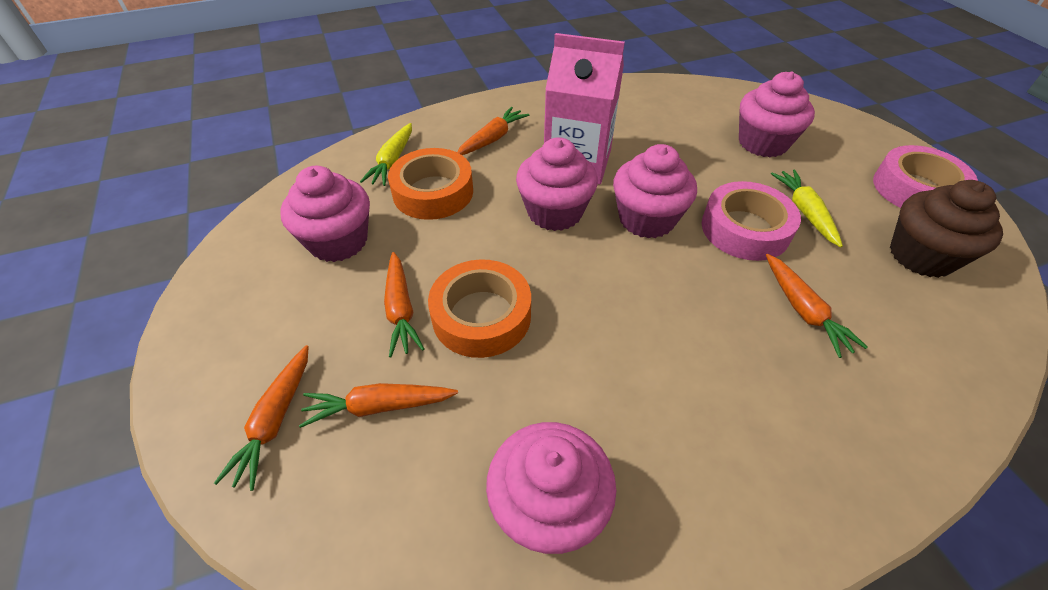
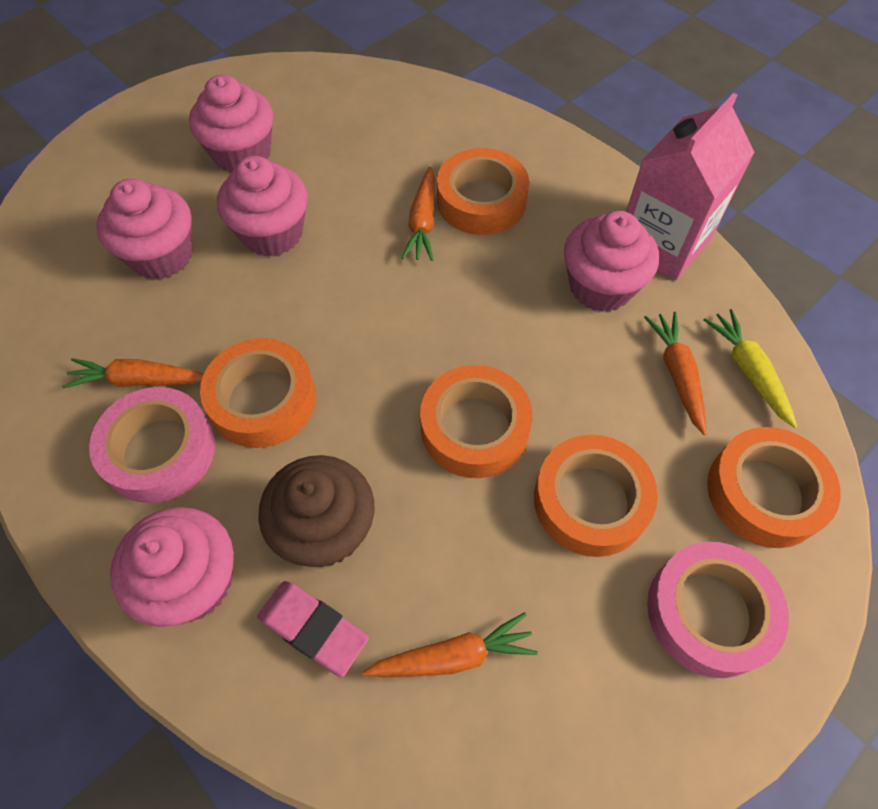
orange carrot: [214,345,309,491] [299,383,458,428] [384,252,424,357] [457,107,529,155] [766,254,868,358] = 5 -> [62,358,203,388] [362,612,538,677] [402,167,435,261] [644,312,706,435] = 4
orange tape: [388,148,473,220] [428,259,531,358] = 2 -> [200,338,316,448] [420,365,533,478] [437,148,529,235] [534,435,658,557] [707,427,840,548] = 5
pink eraser: none = 0 -> [257,581,369,677] = 1
yellow carrot: [360,123,412,186] [771,170,843,247] = 2 -> [703,309,797,428] = 1

